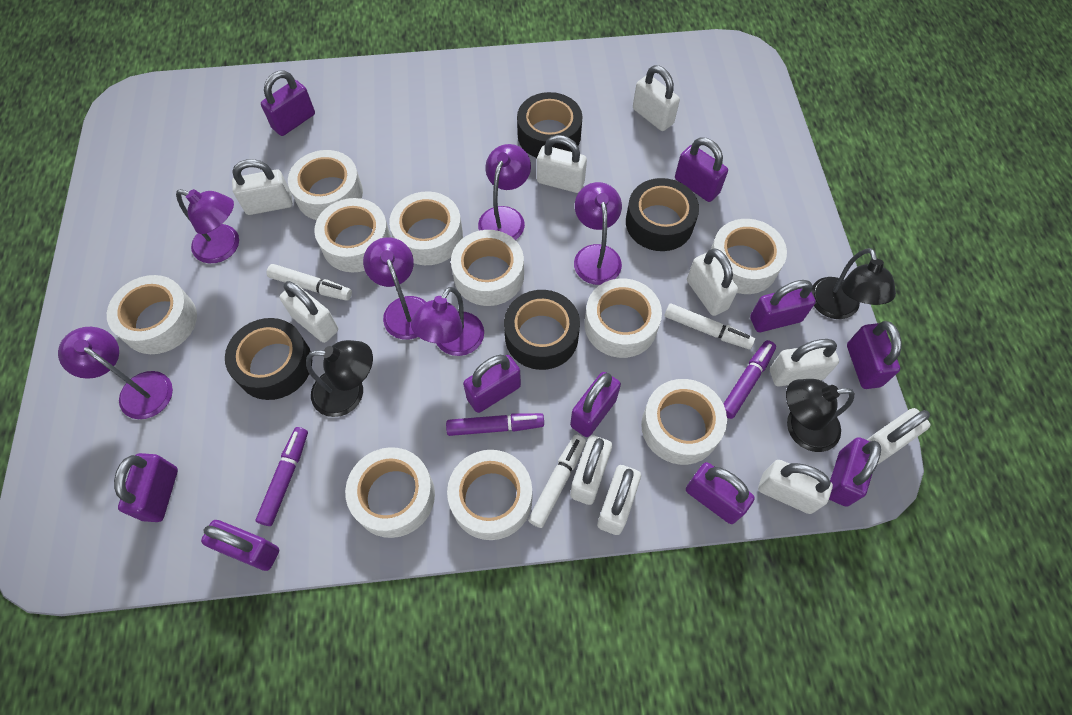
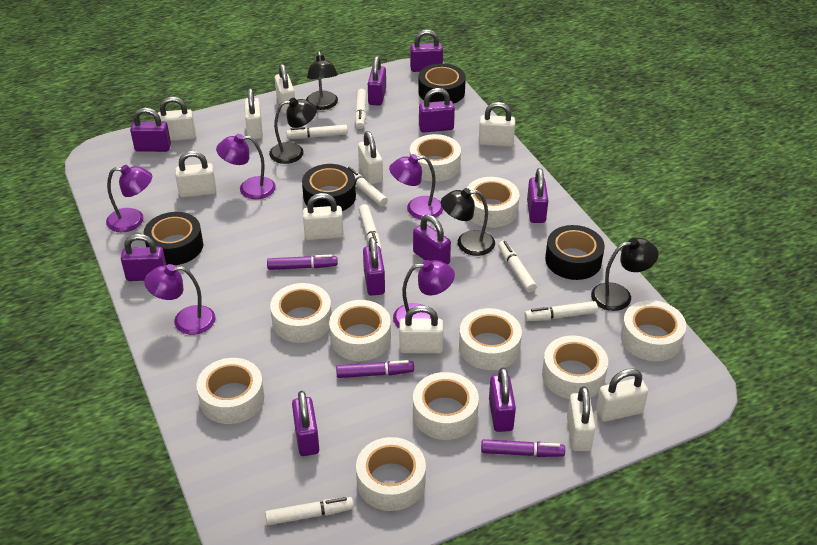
black lamp: [306,340,373,417] [786,379,854,452] [811,248,896,319] = 3 -> [269,98,317,164] [306,51,338,110] [441,188,495,256] [591,238,659,311] = 4
purple lamp: [58,327,173,419] [176,189,239,263] [363,237,426,340] [411,287,484,356] [478,144,531,240] [574,182,622,285] = 6 -> [106,165,152,232] [144,264,215,335] [216,134,276,199] [389,154,443,219] [393,260,455,328] = 5
white marker: [267,264,352,301] [528,434,586,528] [664,303,755,349] = 3 -> [265,497,354,525] [286,125,348,139] [347,166,388,206] [355,89,366,129] [359,204,382,251] [498,240,537,292] [525,301,598,321] = 7

